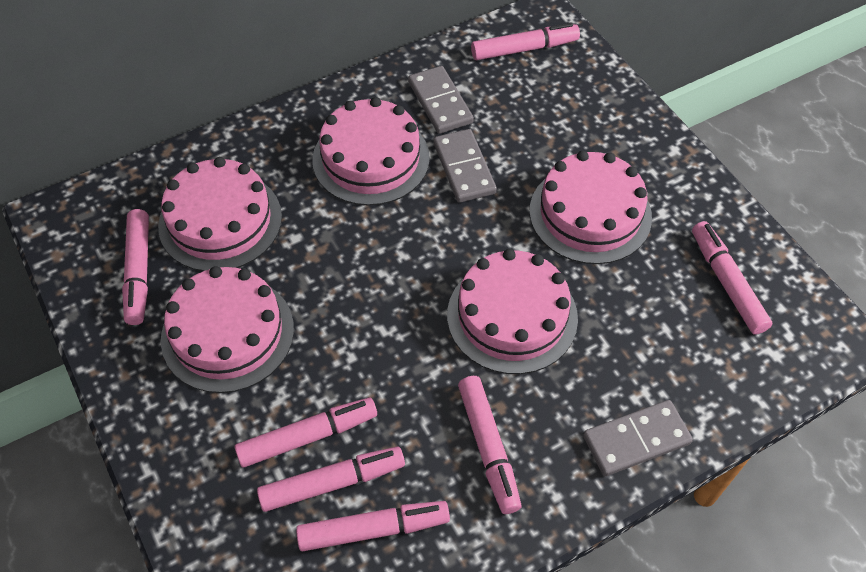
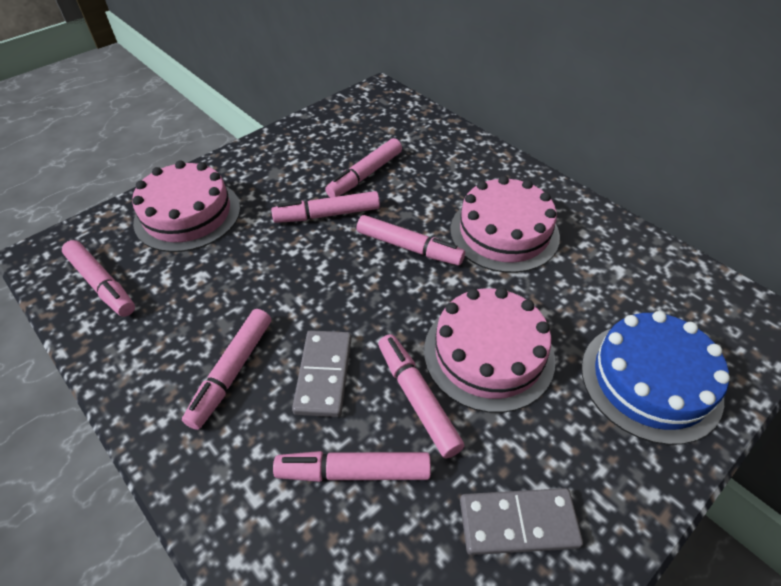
blue cake: none = 0 -> [581,311,730,445] = 1
grey domino: [408,66,474,134] [433,129,497,203] [583,400,693,476] = 3 -> [292,330,352,417] [460,488,583,555] = 2
pink cake: [158,157,282,271] [161,266,294,393] [312,97,430,206] [447,249,578,374] [530,151,652,264] = 5 -> [132,160,240,252] [424,287,555,413] [450,176,560,273] = 3

